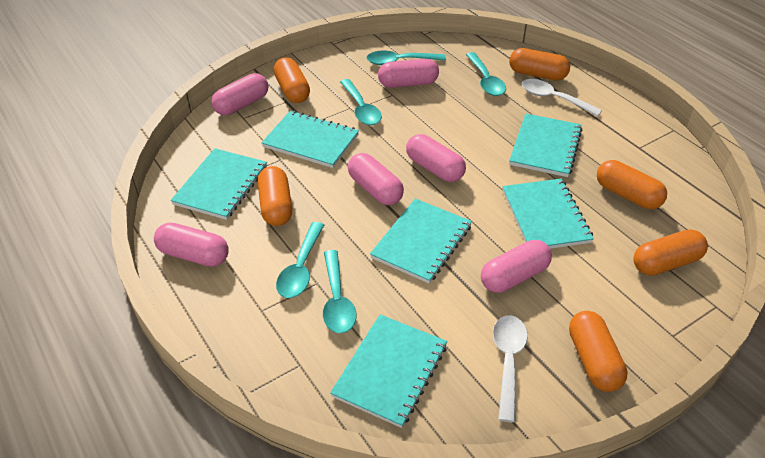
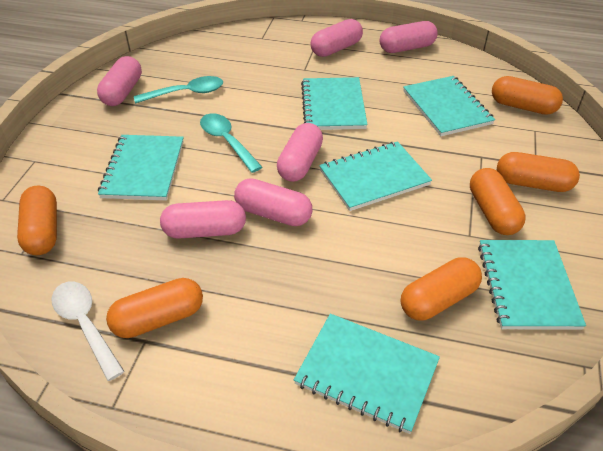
turquoise spoon: [276,222,324,298] [323,250,357,333] [340,79,382,125] [367,51,446,65] [466,52,506,96] = 5 -> [134,76,223,103] [200,113,262,173] = 2
white spoon: [493,315,528,422] [522,79,602,117] = 2 -> [52,282,125,381] = 1

